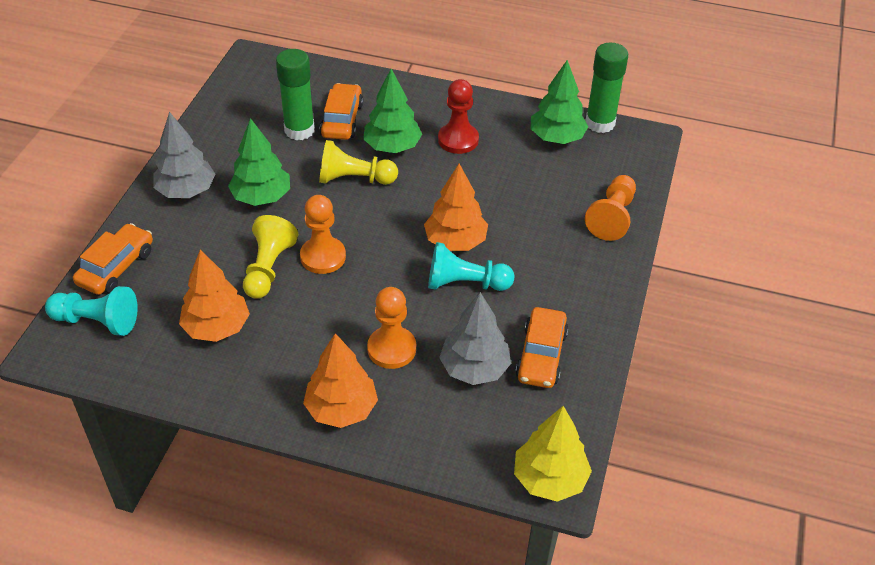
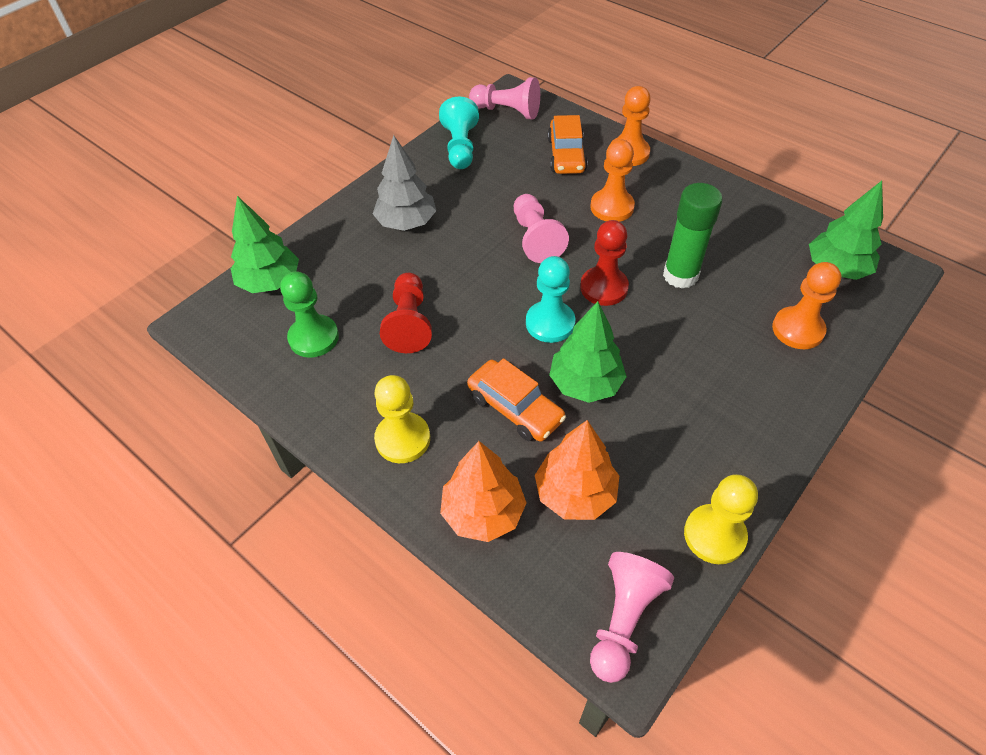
green glue stick: [276,49,315,140] [585,42,628,133] = 2 -> [663,183,723,289] = 1
green pawn: none = 0 -> [280,271,339,358] = 1
grey tree: [153,112,216,198] [439,292,511,385] = 2 -> [373,135,436,231] = 1
orange car: [73,223,153,295] [320,83,363,140] [515,307,568,388] = 3 -> [467,358,566,442] [548,115,588,174] = 2
orange tree: [179,250,250,342] [303,333,378,428] [424,164,488,251] = 3 -> [440,441,527,542] [535,420,619,520] = 2
pink pawn: none = 0 -> [469,77,540,119] [514,194,569,263] [590,552,674,683] = 3
red pawn: [438,79,479,154] = 1 -> [380,273,432,353] [580,220,629,306] = 2
yellow tree: [514,406,592,502] = 1 -> none = 0

